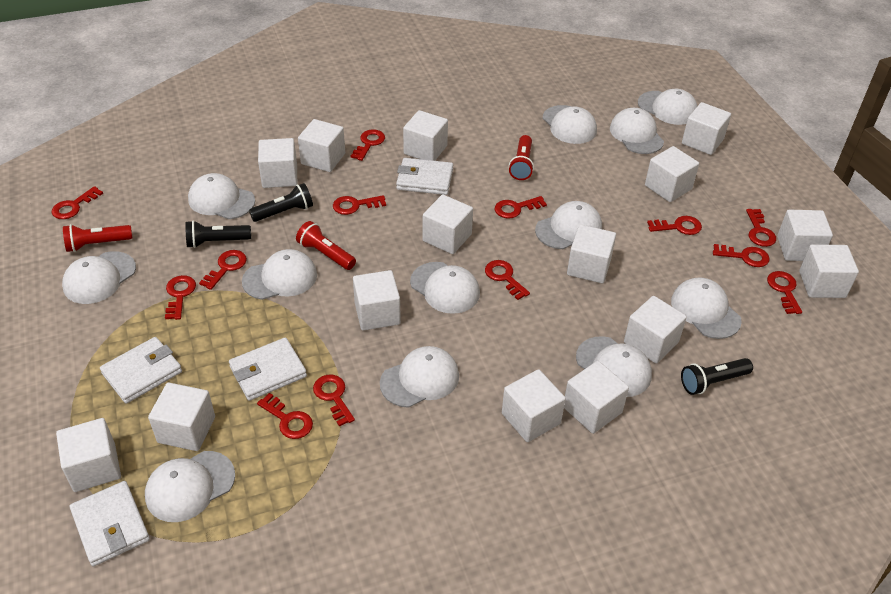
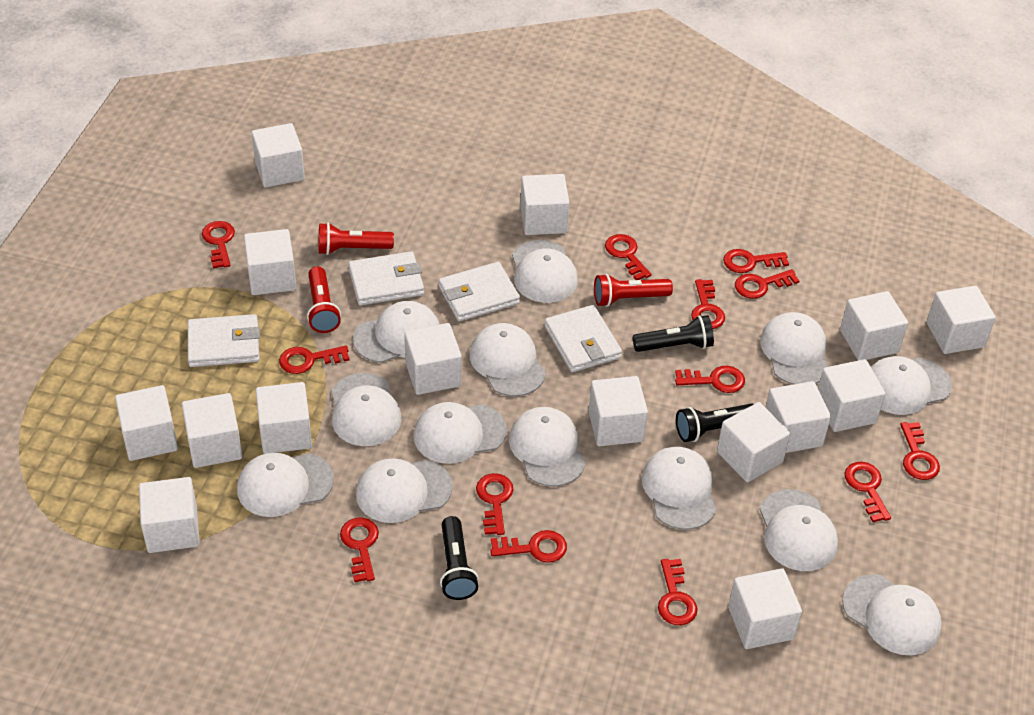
white cap: [62,251,136,304] [145,451,235,522] [188,173,255,219] [242,249,317,300] [380,346,459,408] [410,262,480,314] [535,201,602,249] [542,105,597,144] [576,336,652,397] [610,108,664,154] [638,89,697,125] [671,277,742,339] = 12 -> [237,453,334,517] [331,373,401,446] [353,301,440,363] [356,458,453,523] [414,402,507,464] [470,323,546,396] [509,407,586,487] [512,240,578,303] [642,447,716,530] [760,312,829,385] [760,489,838,571] [842,574,942,655] [871,356,952,415] = 13

